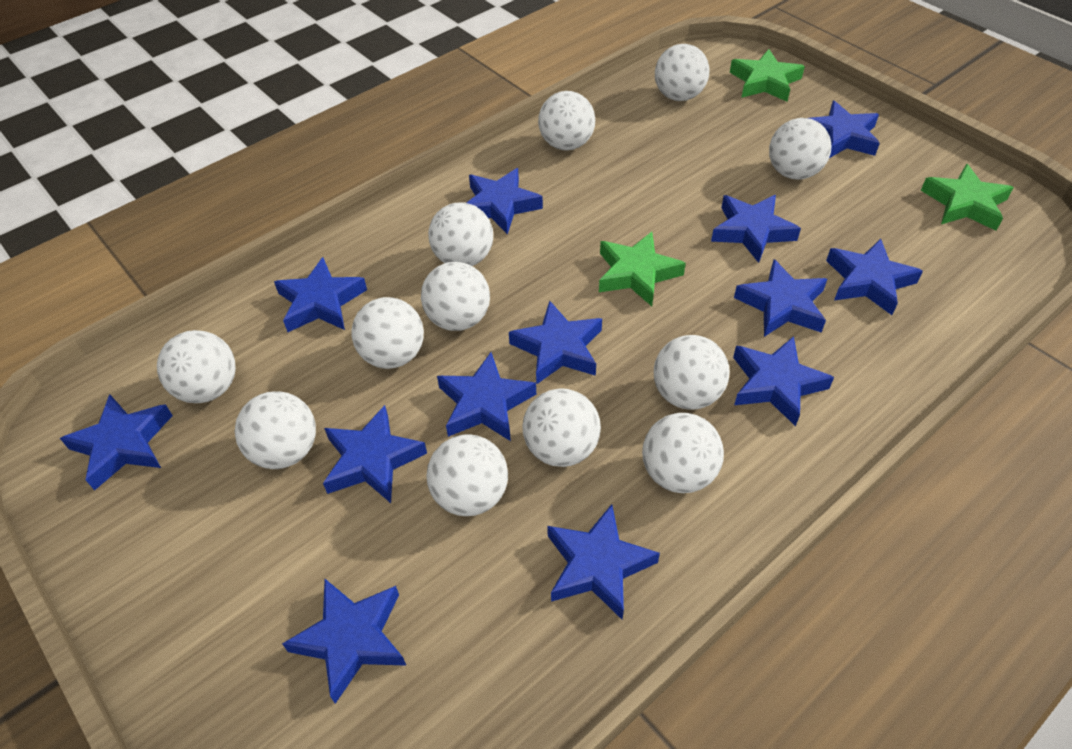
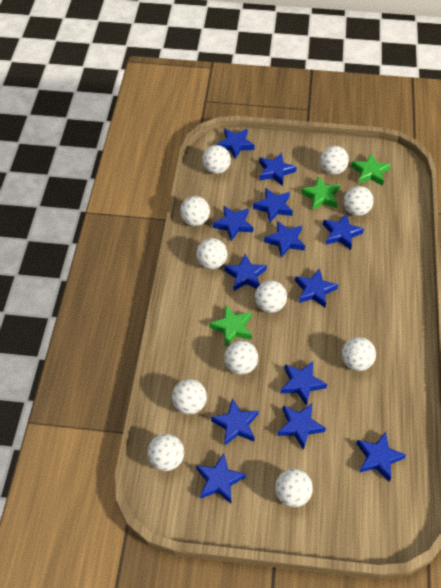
white ball: [157,330,236,403] [235,391,316,469] [352,297,424,369] [421,262,490,331] [426,434,508,516] [428,203,493,266] [522,388,601,467] [538,91,595,151] [642,413,724,493] [654,335,730,410] [655,44,709,101] [769,118,831,180] = 12 -> [148,434,184,471] [172,379,207,414] [180,196,210,226] [196,238,227,269] [202,145,231,174] [224,340,258,375] [255,280,287,313] [275,469,313,507] [320,146,349,175] [342,337,376,371] [344,186,374,216] = 11

